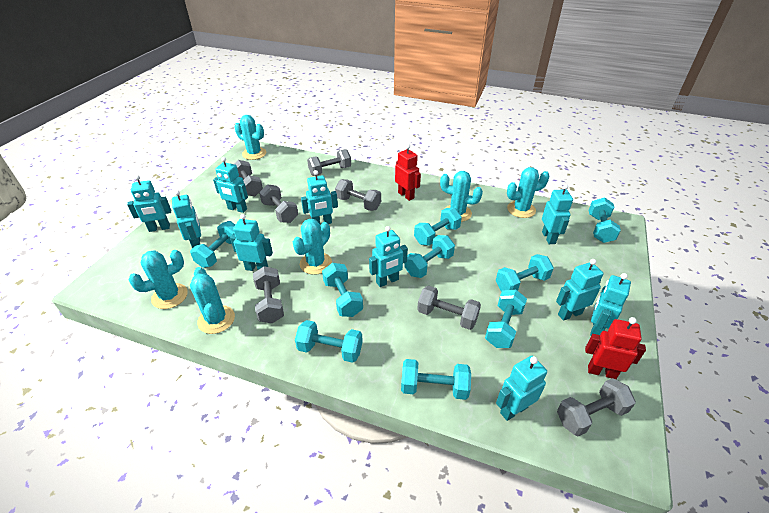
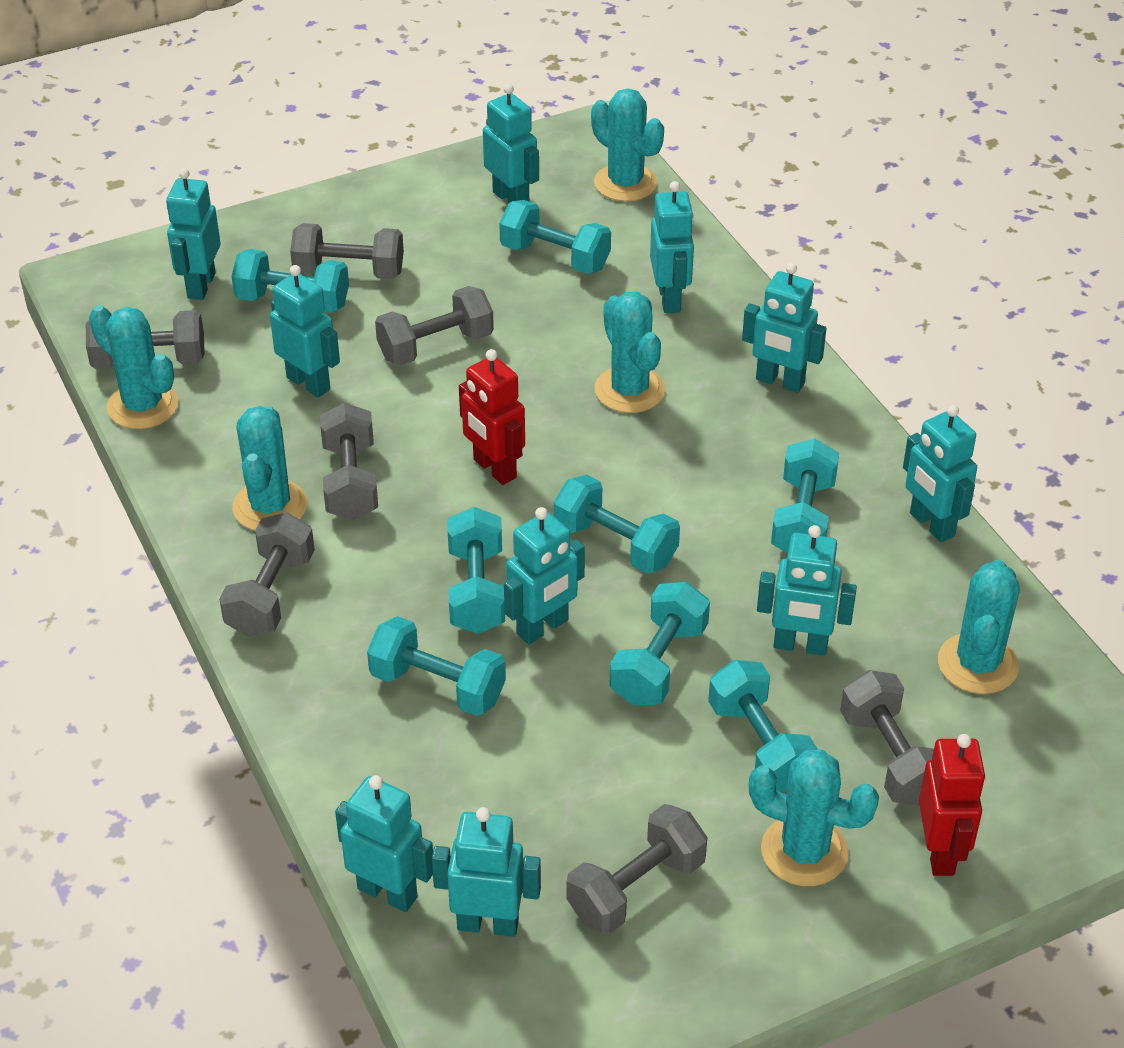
turquoise dumbbell: [190,221,235,268] [295,320,363,363] [322,263,363,317] [401,359,471,400] [405,235,455,278] [414,208,462,246] [485,290,527,348] [496,254,554,291] [588,197,621,243] = 9 -> [231,249,349,313] [367,616,506,716] [447,507,505,634] [499,200,611,274] [554,475,680,574] [610,582,710,705] [708,660,818,792] [771,438,839,553] = 8

